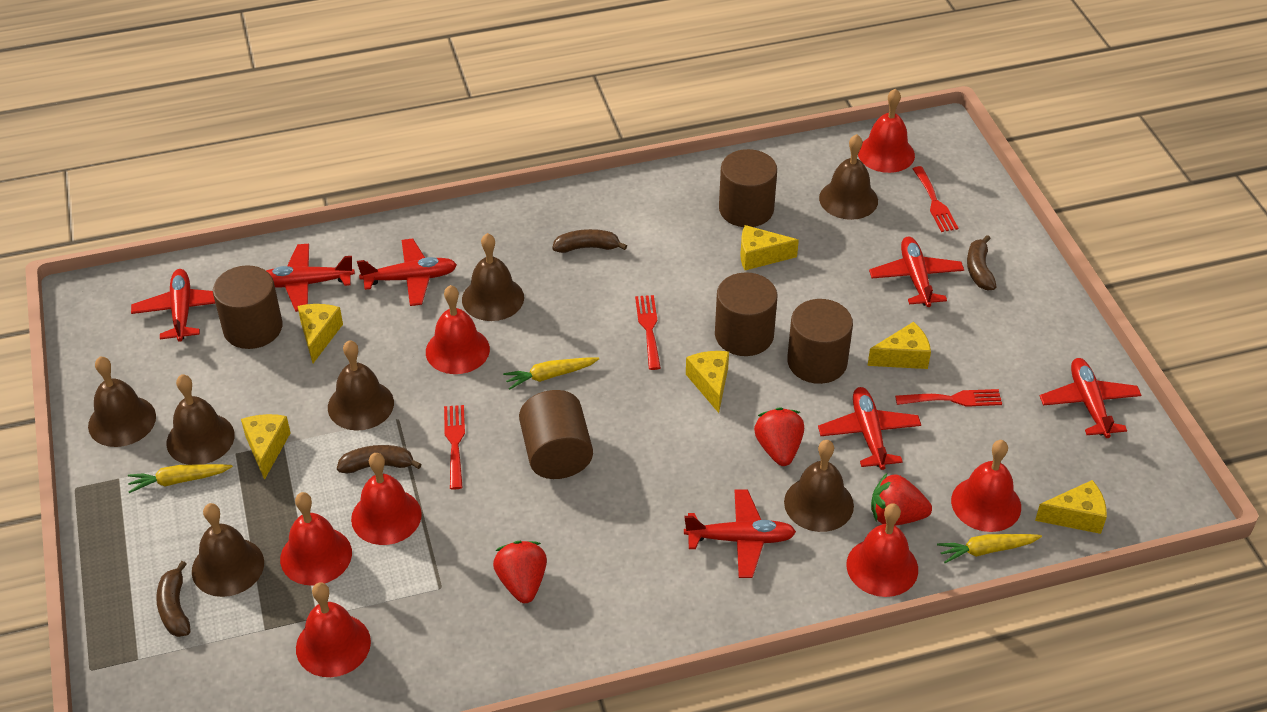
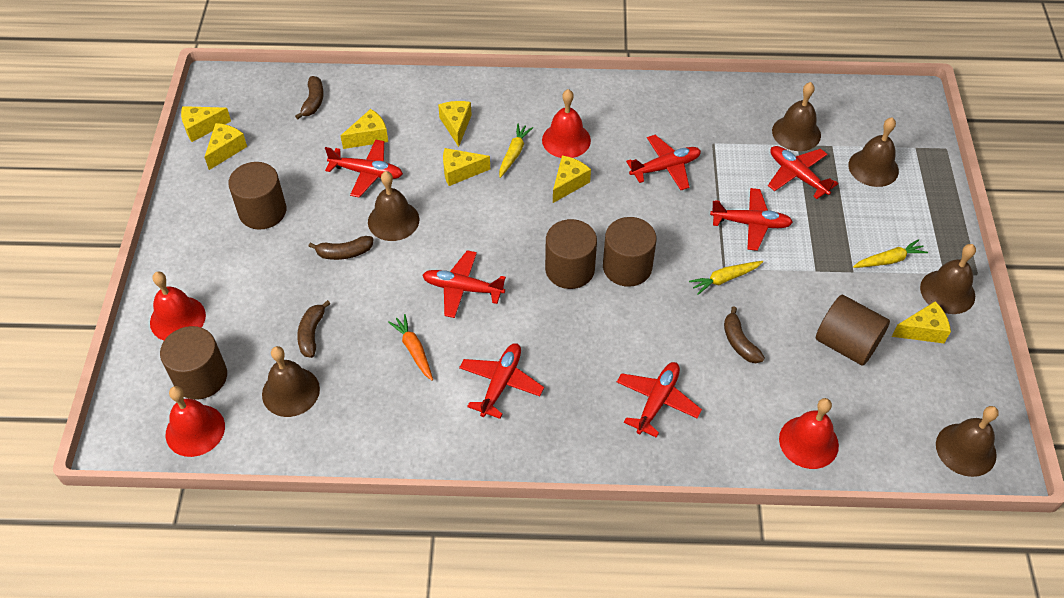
brown bell: [88,356,156,447] [167,374,235,465] [192,503,264,597] [328,340,394,431] [462,233,524,321] [784,440,854,532] [819,134,878,220] = 7 -> [262,346,320,417] [368,171,419,241] [772,82,821,151] [848,117,899,187] [920,244,976,314] [936,406,998,477] = 6
orange carrot: none = 0 -> [388,314,433,381] = 1
red bell: [280,492,352,586] [296,582,371,677] [351,453,422,545] [426,285,490,374] [846,503,918,597] [858,88,915,173] [951,440,1021,532] = 7 -> [150,272,206,341] [166,386,225,457] [542,89,591,158] [779,398,839,469] = 4
red fork: [444,405,465,490] [635,295,661,370] [895,389,1002,407] [913,166,958,232] = 4 -> none = 0
red strawberry: [493,541,547,603] [754,407,804,466] [871,473,932,526] = 3 -> none = 0
yellow cheese: [241,414,290,480] [298,304,343,363] [686,351,729,413] [741,225,799,270] [867,322,931,369] [1035,480,1107,534] = 6 -> [181,106,231,142] [204,123,247,170] [341,109,388,149] [438,101,472,147] [443,148,490,186] [553,155,591,203] [892,301,951,343] = 7

